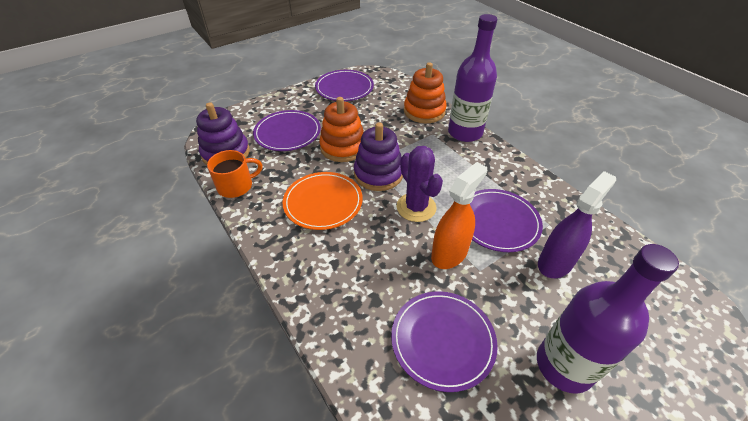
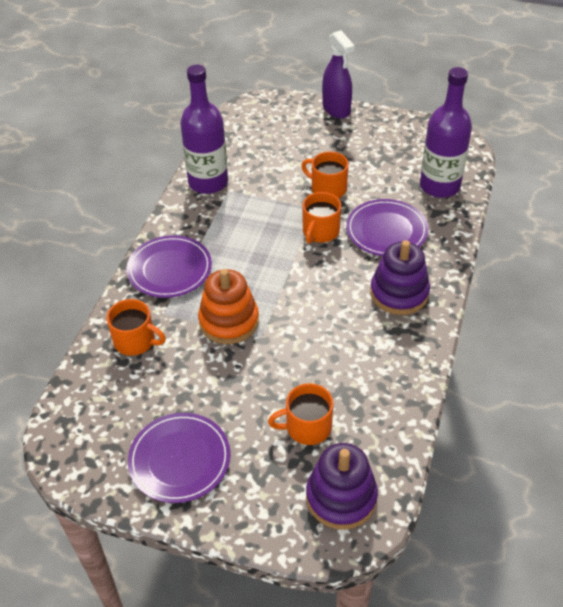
orange mug: [207,150,263,198] = 1 -> [107,299,166,356] [268,383,333,445] [301,152,349,198] [302,192,341,243] = 4
orange plate: [283,172,363,230] = 1 -> none = 0
orange spray bottle: [431,162,487,269] = 1 -> none = 0
orange stacking toy: [319,97,364,162] [404,62,447,123] = 2 -> [198,269,259,344] = 1
purple cactus: [397,146,443,222] = 1 -> none = 0
purple plate: [253,110,321,151] [315,70,374,101] [391,291,498,392] [470,189,543,252] = 4 -> [127,235,212,298] [128,413,231,503] [346,199,429,256] = 3

